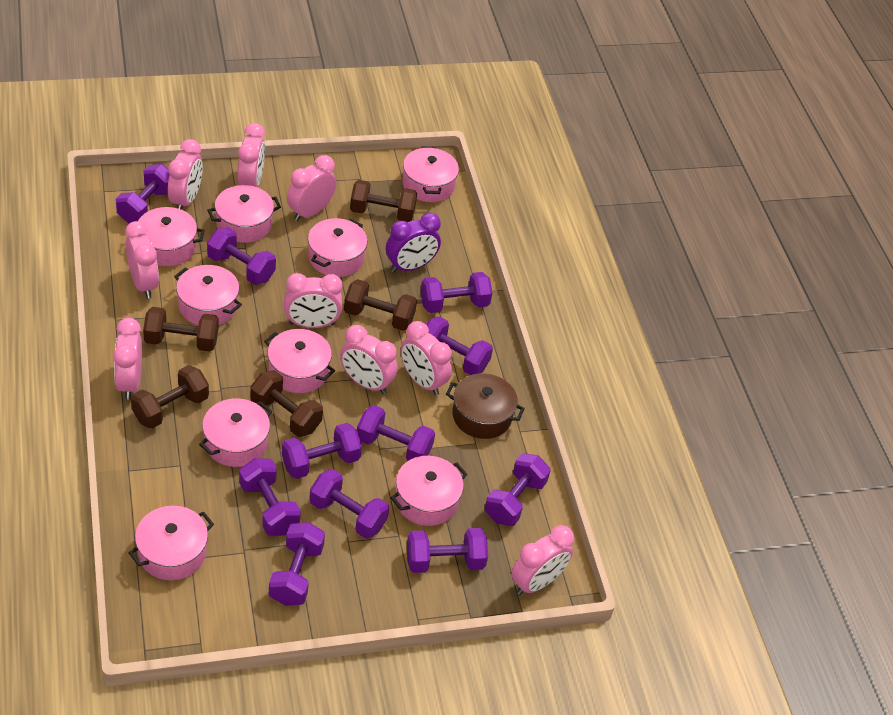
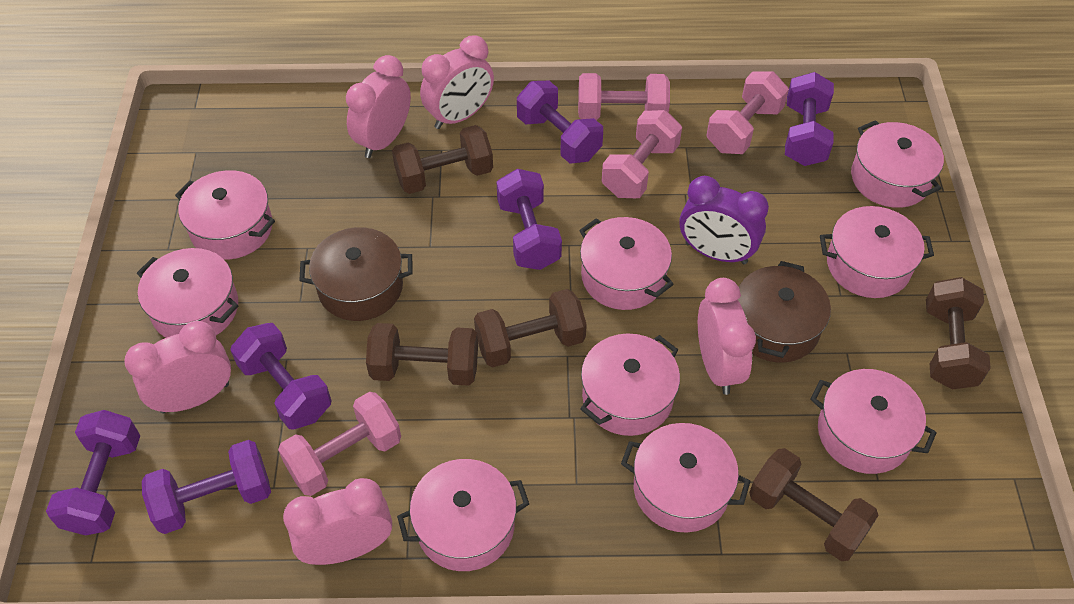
brown pot: [446,373,525,439] = 1 -> [299,227,413,321] [737,261,831,363] = 2
pink clock: [113,318,142,400] [125,221,159,299] [168,139,203,210] [237,123,265,187] [284,273,343,328] [287,155,336,221] [340,325,398,394] [401,321,452,396] [511,525,574,595] = 9 -> [124,321,231,414] [283,478,392,565] [346,55,411,158] [420,35,494,129] [698,278,756,395] = 5
pink dumbbell: none = 0 -> [278,392,401,496] [578,73,670,120] [602,110,682,198] [706,71,789,154] = 4
purple dumbbell: [116,164,169,224] [207,228,276,285] [239,458,301,536] [269,522,325,606] [282,423,362,479] [309,469,389,539] [357,405,435,461] [407,528,488,573] [420,272,492,313] [426,316,493,375] [484,453,551,526] = 11 -> [46,410,140,536] [142,440,271,534] [230,323,332,429] [497,169,562,270] [517,81,603,164] [785,72,834,166] = 6

